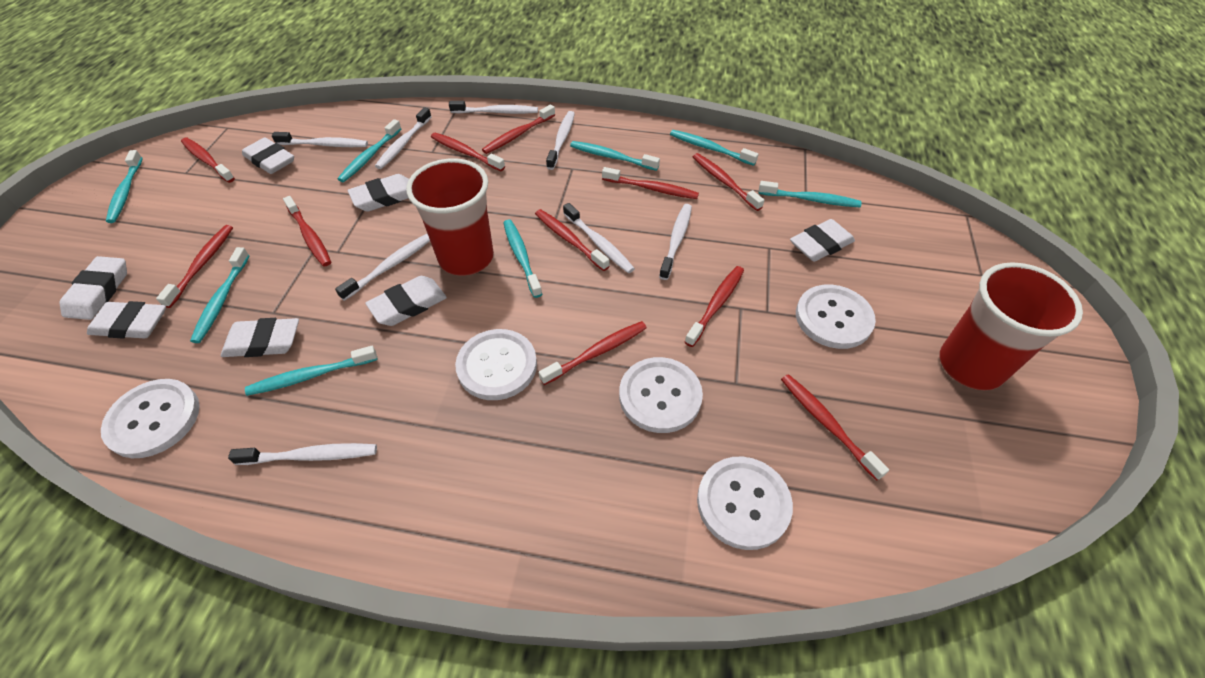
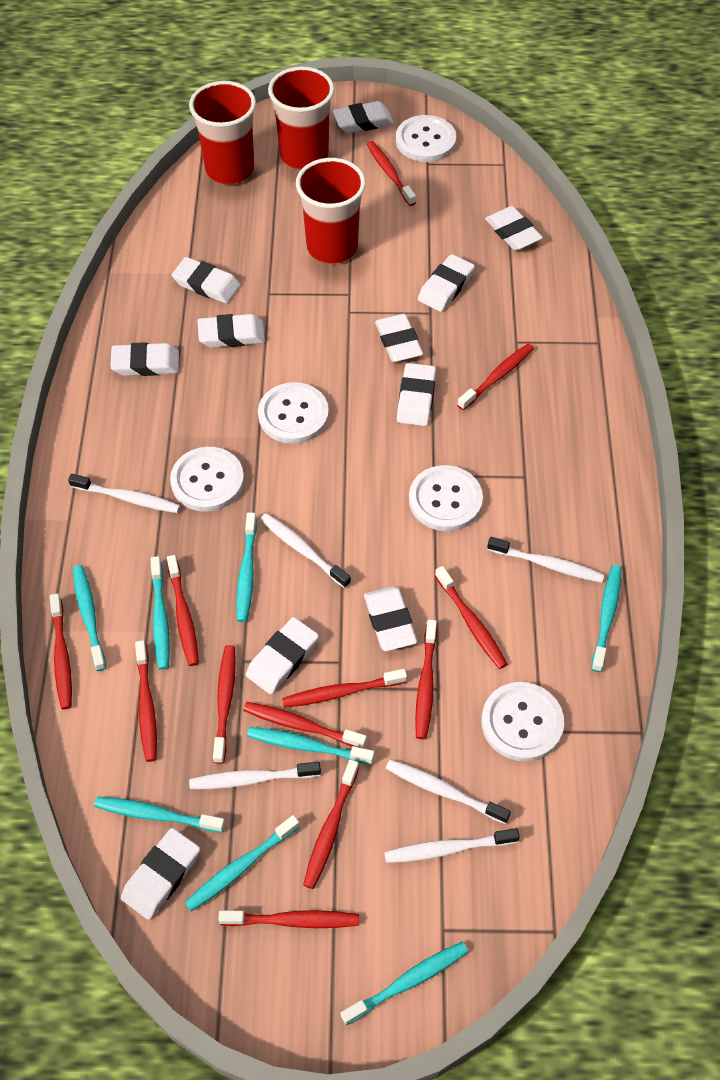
red cup: [406,158,494,276] [939,262,1083,390] = 2 -> [189,81,256,185] [268,67,334,170] [296,158,366,264] = 3
red toothbrush: [156,225,233,308] [181,137,235,183] [283,196,331,267] [431,133,505,171] [482,104,555,154] [535,209,610,271] [539,321,647,385] [602,167,699,199] [685,266,744,347] [693,153,764,211] [781,374,889,481] = 11 -> [50,593,72,709] [135,640,157,762] [167,555,199,666] [213,645,236,764] [218,910,359,928] [243,702,367,748] [282,669,407,708] [303,760,359,889] [367,141,416,206] [415,620,437,739] [435,566,507,669] [457,343,534,410] = 12
white eraser: [60,256,127,320] [87,301,166,339] [221,318,299,357] [242,137,294,174] [348,174,409,212] [365,276,447,326] [790,219,855,262] = 7 -> [110,342,179,376] [121,828,200,920] [172,257,240,304] [197,314,265,348] [246,617,319,694] [332,101,394,133] [364,586,417,651] [375,314,423,362] [397,363,436,426] [418,254,475,312] [485,206,543,251] = 11
white toothbrush: [228,443,377,465] [272,132,368,147] [335,234,430,301] [375,107,432,169] [449,101,538,114] [546,111,575,170] [563,203,635,273] [659,204,692,280] = 8 -> [68,474,180,513] [189,762,321,789] [260,513,351,588] [384,828,520,863] [386,760,511,824] [487,537,604,583] = 6

